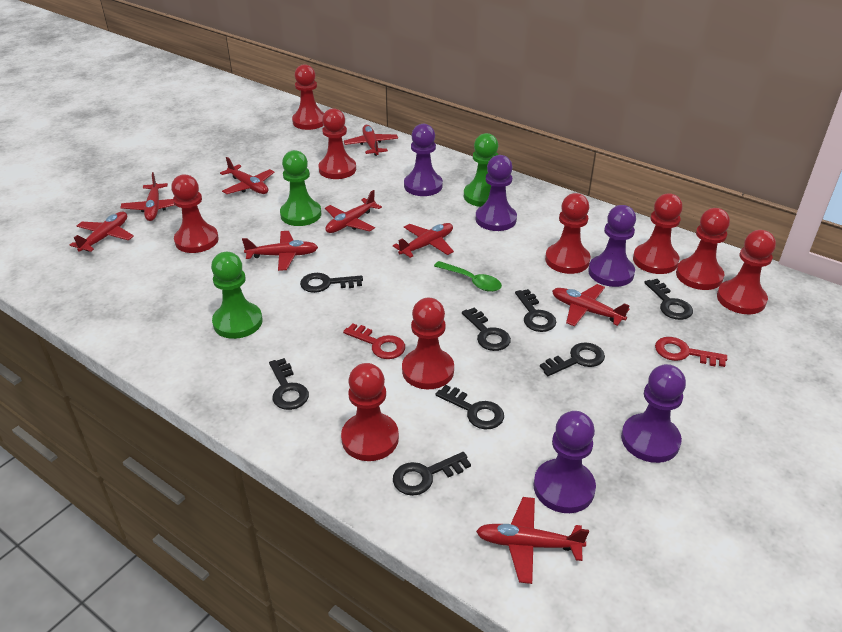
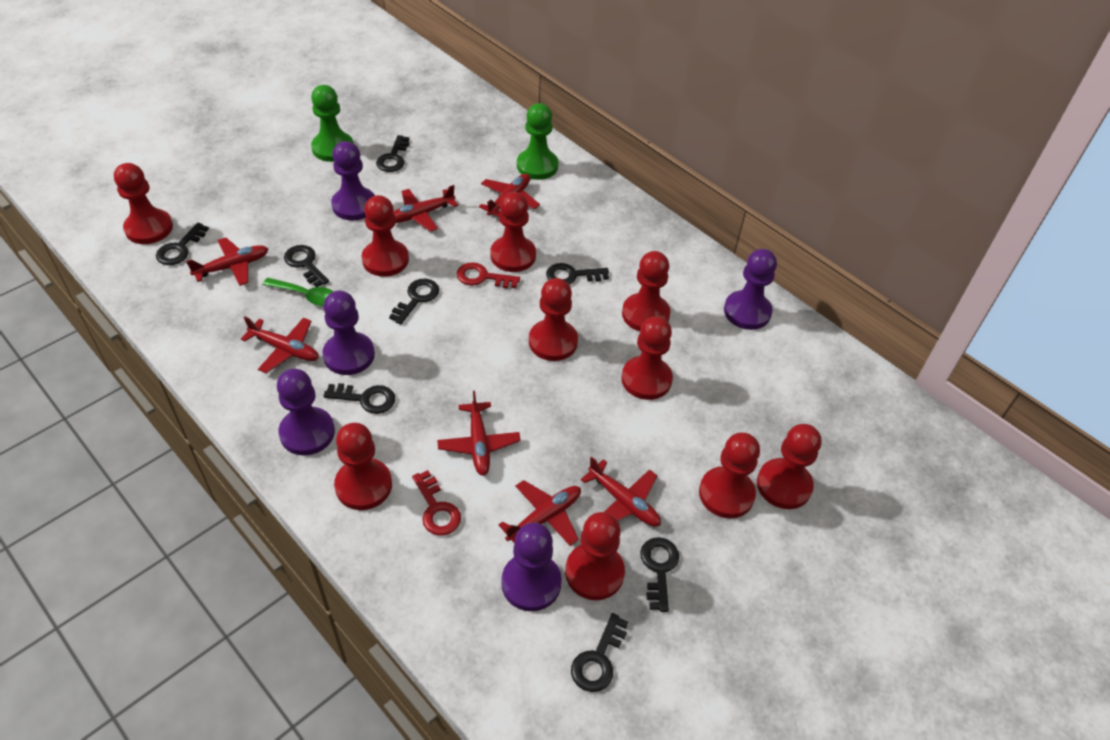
green pawn: [211,252,262,339] [280,150,321,226] [464,133,498,207] = 3 -> [311,85,354,162] [517,103,558,180] = 2
red pawn: [171,174,219,253] [292,64,324,130] [318,108,356,179] [341,363,399,461] [402,298,454,389] [545,193,591,274] [633,193,683,274] [676,208,730,290] [717,230,776,314] = 9 -> [114,163,173,244] [334,423,392,510] [362,195,409,277] [491,192,536,272] [529,278,578,361] [565,512,625,600] [621,316,673,400] [622,251,670,331] [699,433,760,518] [757,424,821,509] = 10
red plane: [70,212,134,252] [120,172,175,221] [220,157,275,194] [242,231,318,271] [325,190,382,233] [344,125,398,156] [393,223,454,258] [476,497,589,584] [552,284,630,326] = 9 -> [186,237,268,286] [241,317,319,373] [393,185,458,232] [437,391,521,476] [479,174,540,217] [498,480,581,546] [581,457,661,527] = 7

